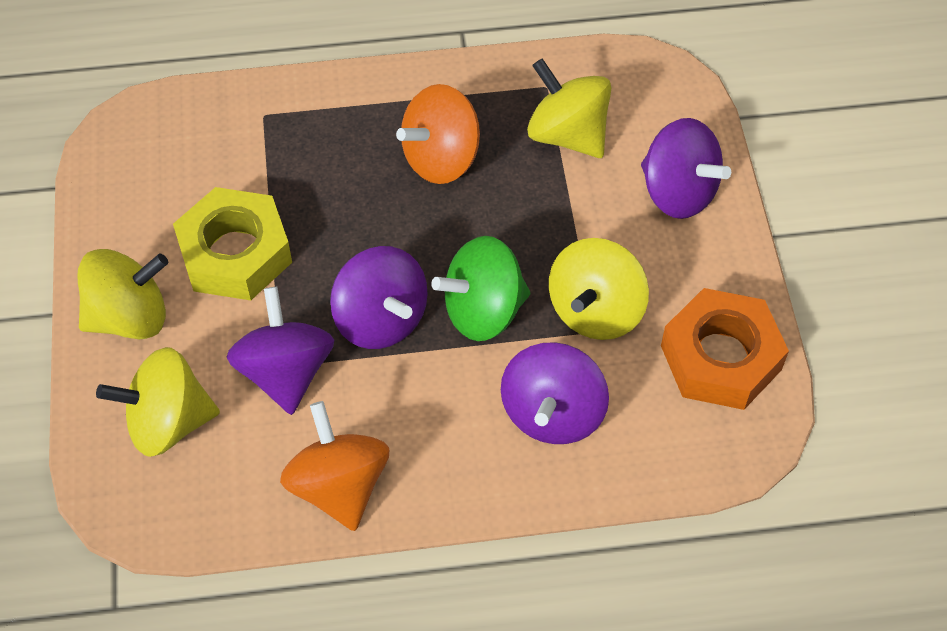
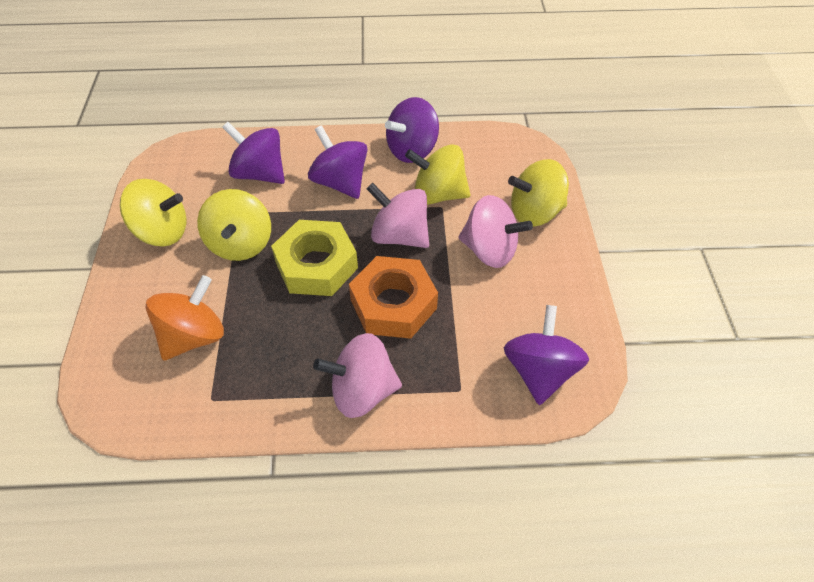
green spinning top: [431,236,530,341] = 1 -> none = 0
orange spinning top: [280,401,389,531] [396,84,480,184] = 2 -> [146,275,224,361] = 1
pink spinning top: none = 0 -> [313,333,402,418] [367,183,429,248] [458,195,533,268] = 3

